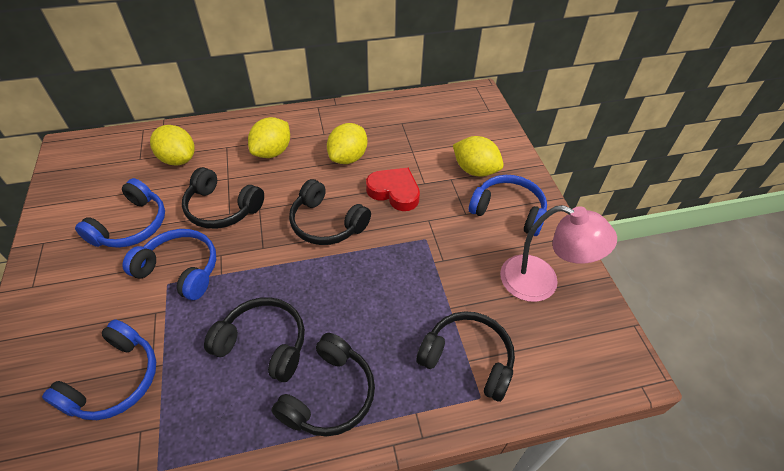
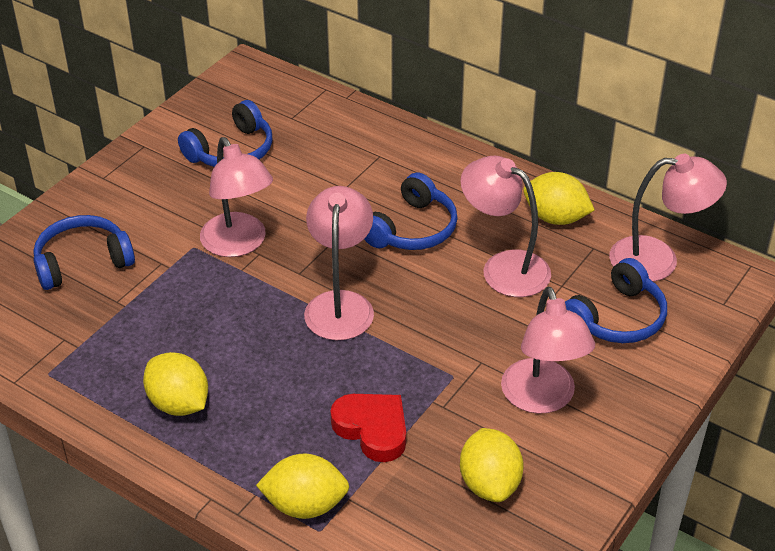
black headphones: [182,167,264,229] [204,297,305,382] [271,333,375,437] [289,179,371,245] [416,311,515,402] = 5 -> none = 0
pink lamp: [500,205,617,302] = 1 -> [200,137,273,257] [304,186,374,340] [461,156,551,297] [501,287,595,414] [609,154,727,282] = 5

